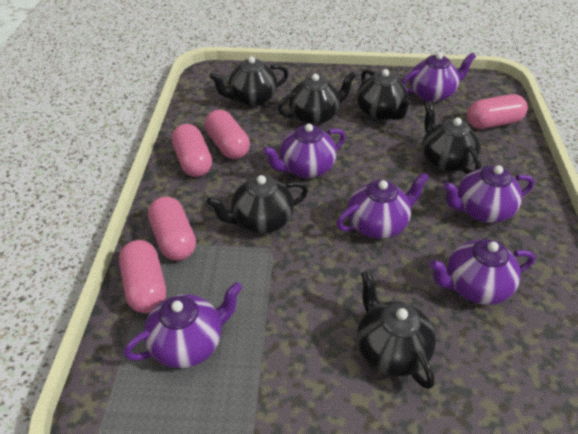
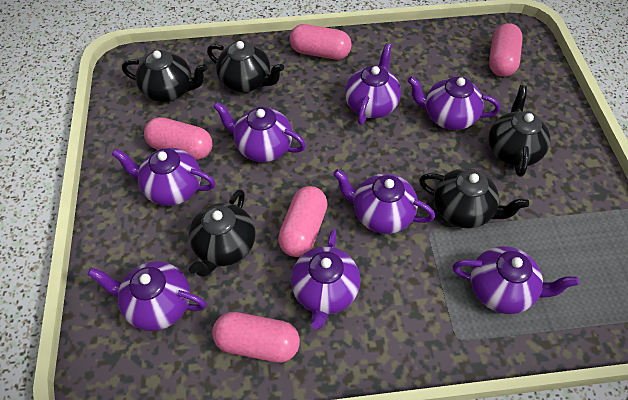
black teapot: [207,175,308,234] [209,56,289,107] [278,72,356,125] [357,69,412,120] [357,270,436,389] [422,101,481,174] = 6 -> [122,50,207,102] [189,189,256,277] [207,41,284,92] [419,168,529,228] [488,85,551,177] = 5
purple teapot: [124,282,242,368] [263,124,346,178] [337,172,429,239] [402,52,476,102] [430,239,535,305] [443,165,535,223] = 6 -> [87,261,207,331] [112,148,215,206] [213,102,306,162] [291,230,360,329] [333,169,435,234] [345,44,401,125] [407,76,500,130] [453,246,579,314] = 8

